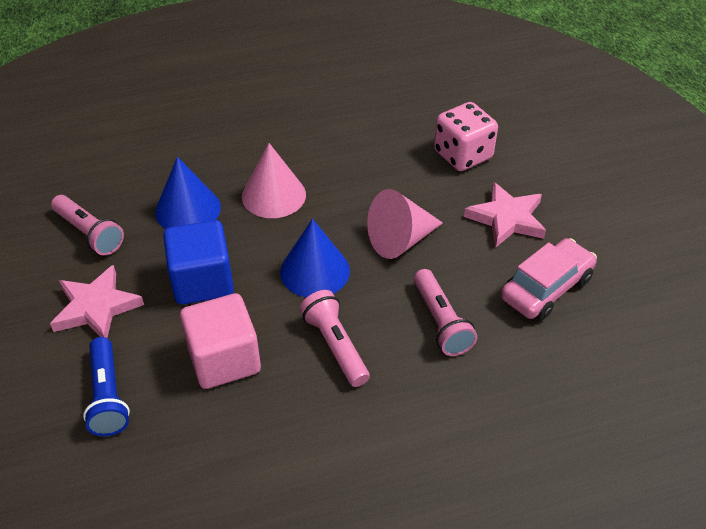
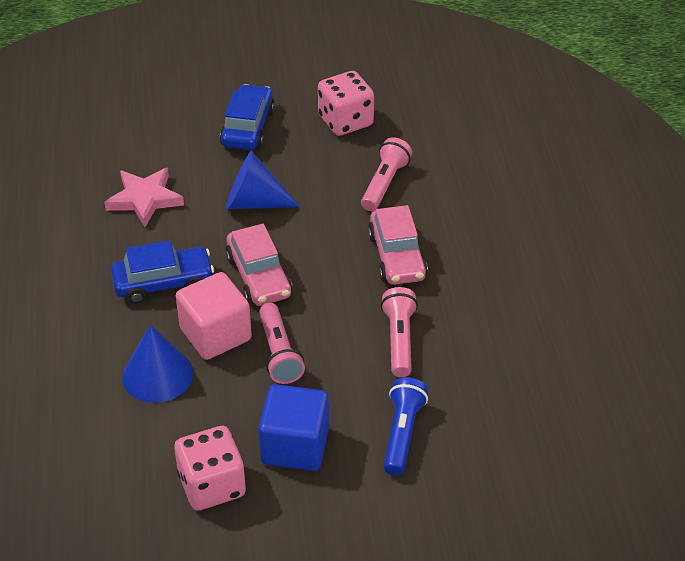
blue car: none = 0 -> [111,240,214,304] [220,84,275,150] = 2
pink car: [501,238,597,321] = 1 -> [225,224,292,306] [368,205,428,285] = 2
pink cone: [242,143,306,218] [367,189,443,259] = 2 -> none = 0
pink dice: [434,102,498,171] = 1 -> [174,426,246,511] [318,71,374,136] = 2
pink star: [50,265,144,338] [464,182,546,248] = 2 -> [104,167,184,227] = 1

